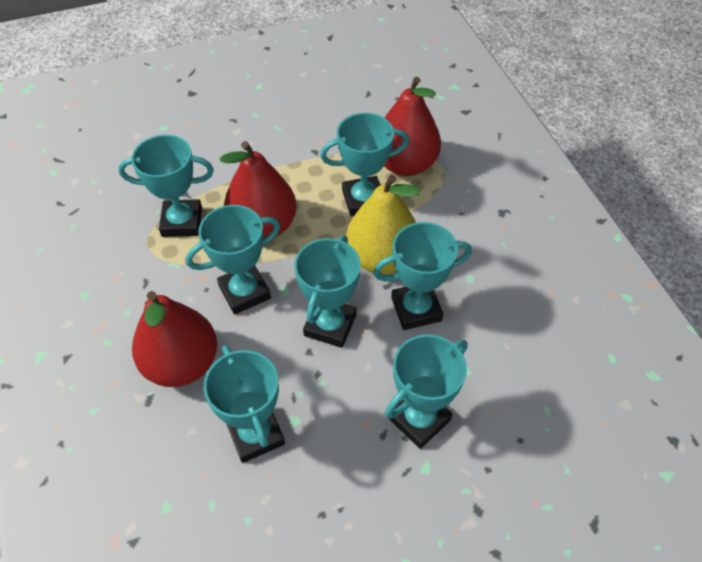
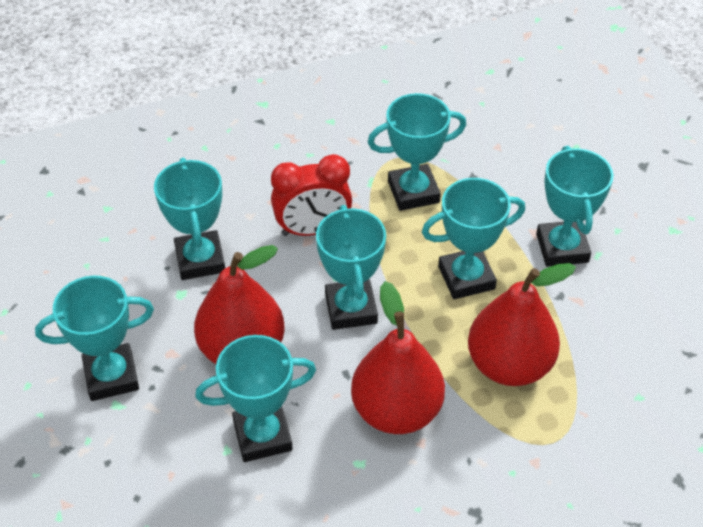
red clock: none = 0 -> [271,154,352,236] = 1
yellow pear: [346,174,420,274] = 1 -> none = 0

